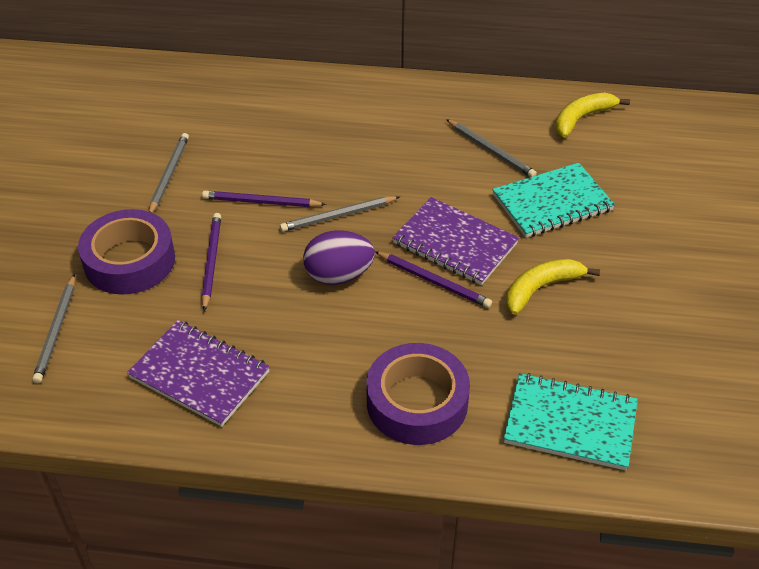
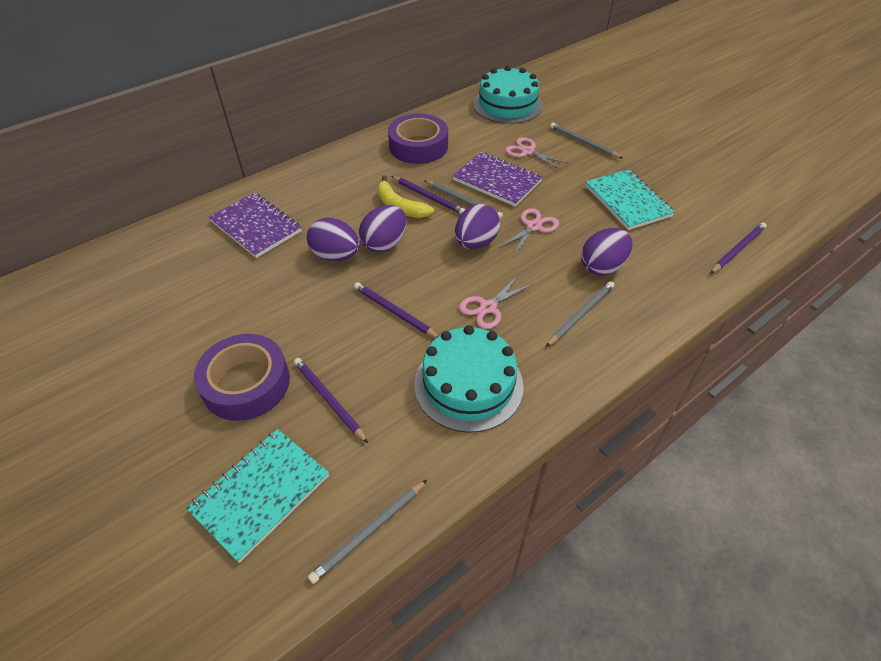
pink scissors: none = 0 -> [459,274,533,329] [499,208,559,256] [505,137,569,170] = 3
purple egg: [303,231,375,285] = 1 -> [307,218,360,261] [359,205,407,253] [455,204,500,249] [581,228,633,275] = 4
purple pencil: [202,191,326,207] [202,213,221,311] [375,251,492,308] = 3 -> [294,358,368,443] [354,282,438,338] [391,176,466,214] [710,223,767,274] = 4
turquoise cake: none = 0 -> [414,325,524,433] [473,66,543,124] = 2
yellow banana: [506,259,600,315] [555,92,630,138] = 2 -> [377,175,434,218] = 1

